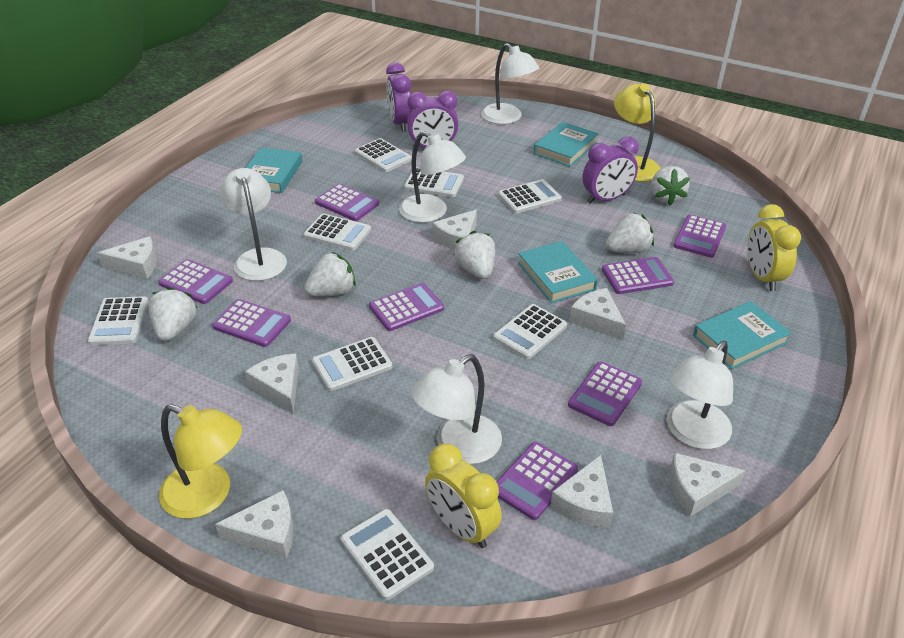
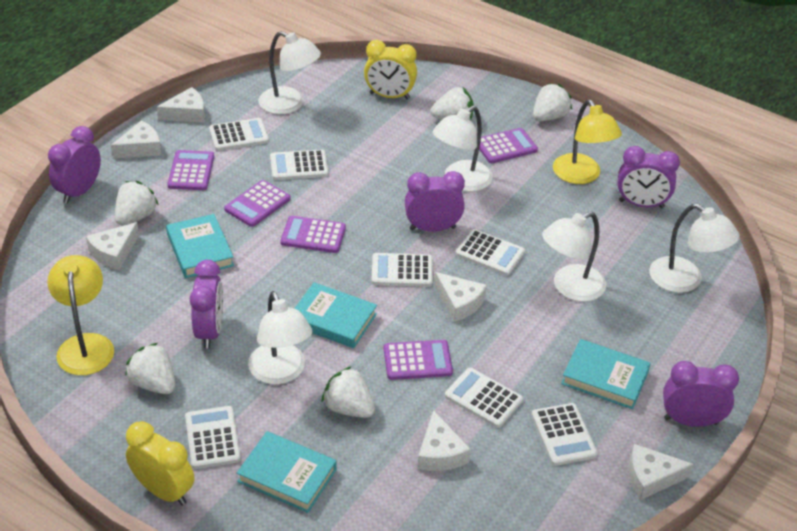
purple calculator: [158,259,233,304] [212,299,291,347] [315,184,379,221] [369,283,444,331] [496,442,578,520] [568,362,642,426] [602,257,674,294] [674,214,726,258] = 8 -> [167,150,214,190] [224,180,291,227] [280,216,346,253] [384,340,453,380] [479,128,538,163] = 5
purple clock: [386,62,411,132] [407,91,458,148] [583,137,639,204] = 3 -> [48,126,101,204] [190,260,223,349] [405,171,465,232] [617,146,680,208] [663,361,739,427] = 5
white calculator: [88,296,149,345] [303,213,371,251] [312,337,393,391] [341,509,434,600] [355,138,412,172] [404,167,464,197] [493,304,567,359] [498,179,562,214] = 8 -> [185,406,241,469] [209,118,269,151] [270,149,328,180] [371,253,433,287] [445,368,523,428] [456,229,525,276] [531,403,598,466] = 7
white cheese: [97,236,157,279] [215,490,293,558] [245,354,299,414] [432,209,477,250] [550,455,613,528] [569,288,626,340] [670,453,745,517] = 7 -> [86,222,139,270] [111,120,161,159] [157,87,205,123] [417,410,471,471] [434,272,487,322] [629,444,694,500] = 6

